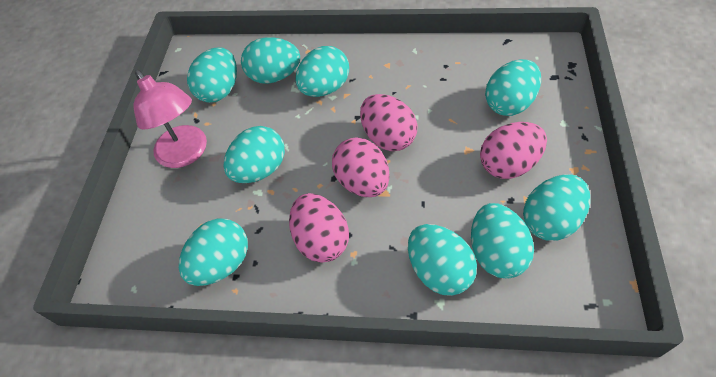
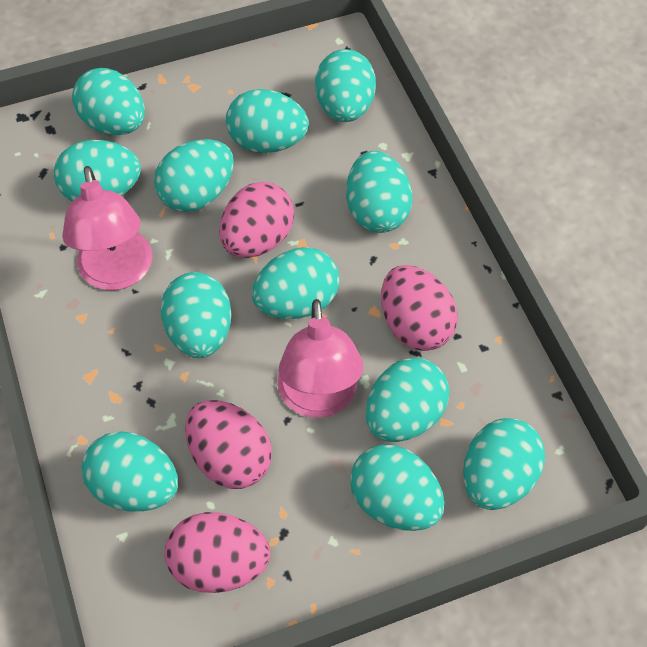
pink lamp: [134,70,207,168] = 1 -> [62,166,152,290] [277,299,363,418] = 2
turquoise egg: [179,218,248,286] [187,47,237,103] [224,126,285,183] [241,37,300,84] [295,46,349,97] [408,224,477,296] [471,203,534,279] [485,59,541,116] [523,174,590,241] = 9 -> [54,140,141,201] [72,68,145,135] [81,431,178,512] [154,139,234,212] [161,272,232,358] [226,89,309,153] [252,247,340,319] [315,49,376,122] [346,151,412,233] [350,444,444,531] [365,358,449,442] [463,418,545,510] = 12

